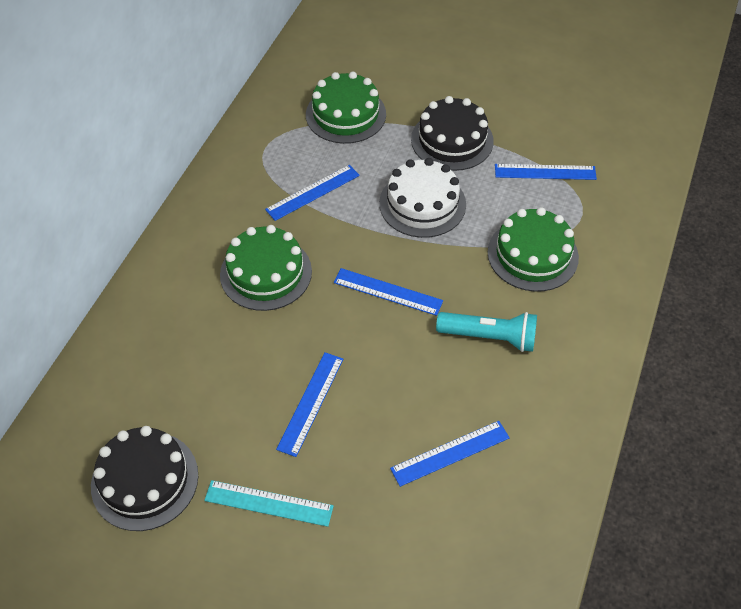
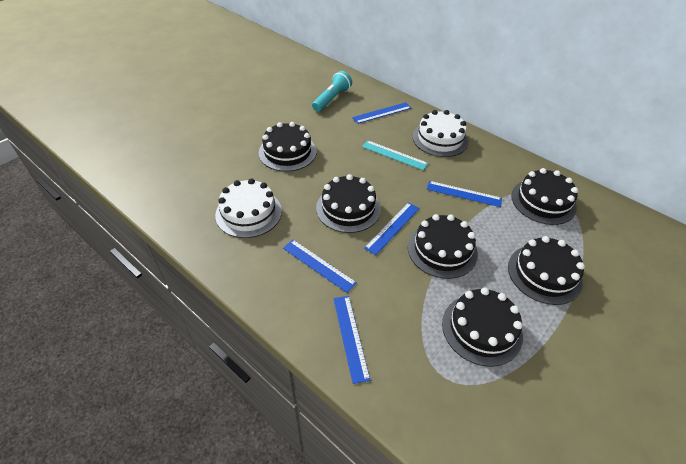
black cake: [91,426,198,531] [411,96,494,171] = 2 -> [259,122,317,171] [316,174,381,233] [408,214,478,279] [442,288,523,367] [508,236,585,305] [511,168,578,225] = 6
green cake: [220,225,312,311] [306,71,386,144] [488,207,579,292] = 3 -> none = 0
white cake: [379,158,466,238] = 1 -> [215,178,282,238] [413,110,468,157] = 2

